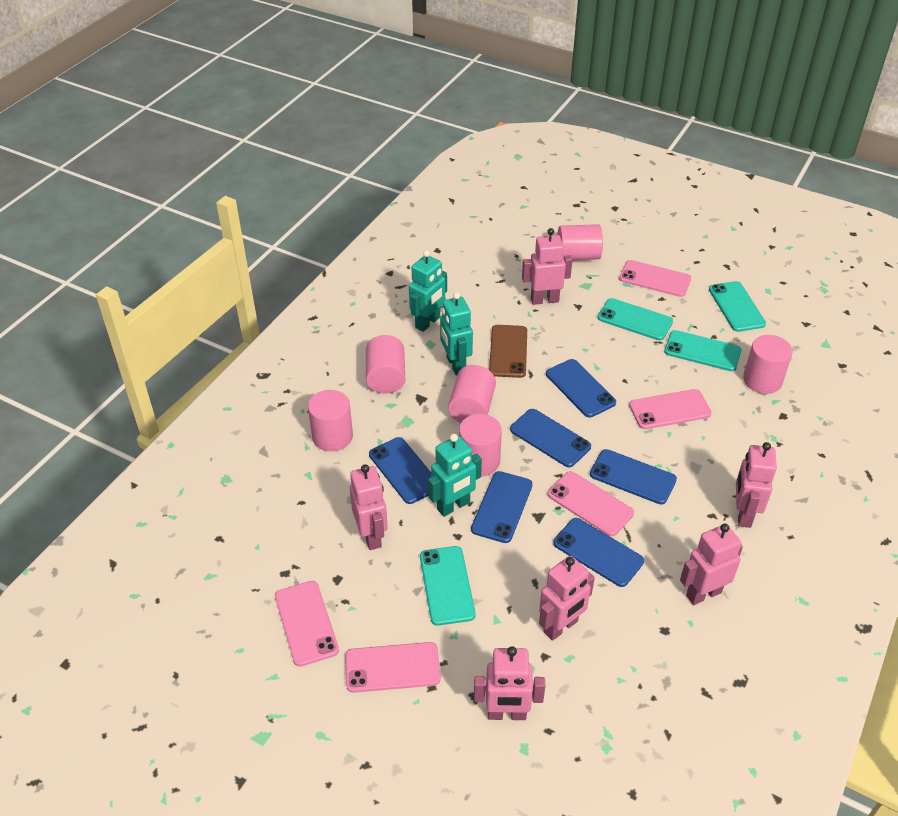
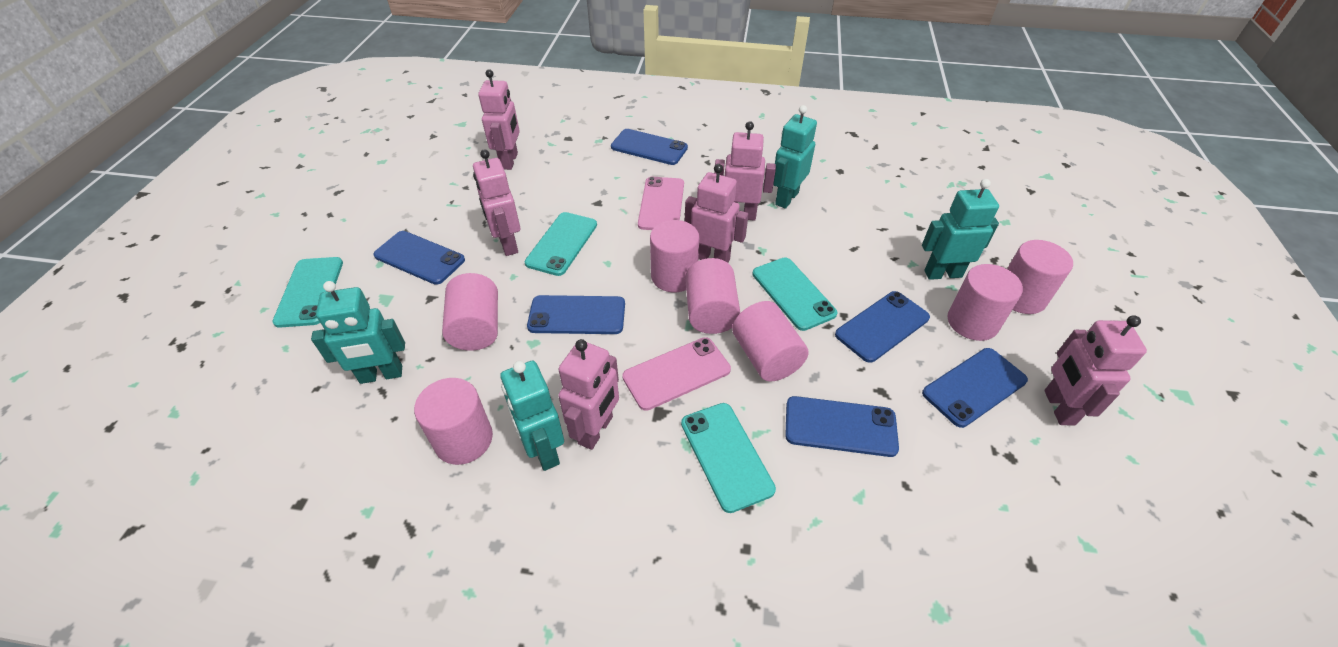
brown phone: [489,325,527,378] = 1 -> none = 0
pink cylinder: [308,390,353,451] [366,335,405,394] [448,365,496,423] [459,414,502,477] [557,224,603,260] [743,335,793,394] = 6 -> [414,378,493,465] [442,273,498,351] [650,220,699,292] [685,258,740,334] [732,301,809,381] [947,264,1023,341] [1007,240,1073,314] = 7
pink phone: [275,581,339,667] [345,642,441,693] [548,471,634,536] [619,260,691,297] [629,389,712,429] = 5 -> [622,337,731,411] [638,177,684,230] = 2
turquoise robot: [409,250,447,332] [428,434,482,517] [440,292,473,375] = 3 -> [311,281,405,384] [500,360,564,471] [773,105,817,209] [922,179,999,280] = 4

